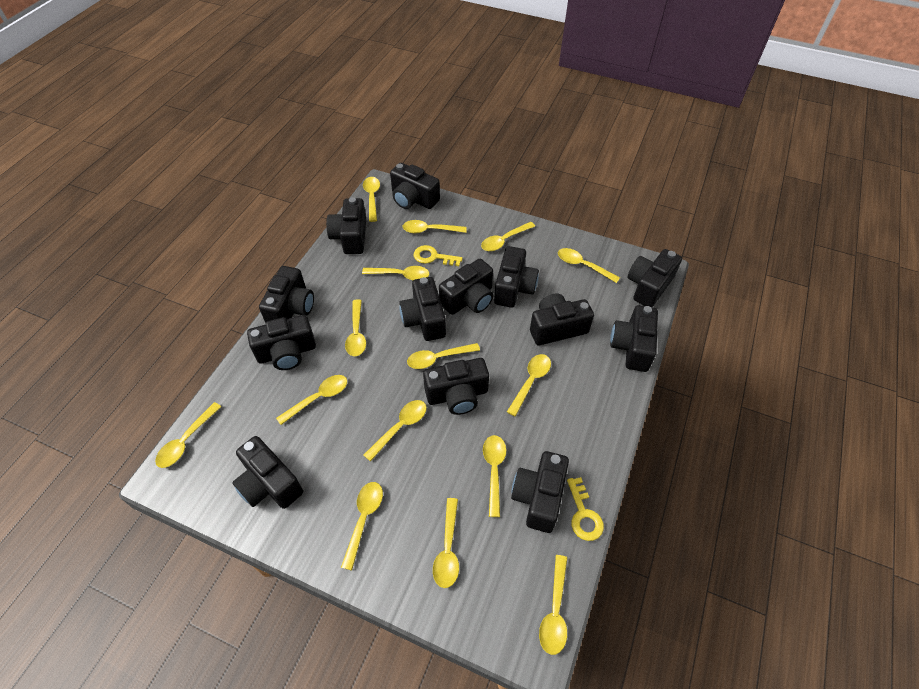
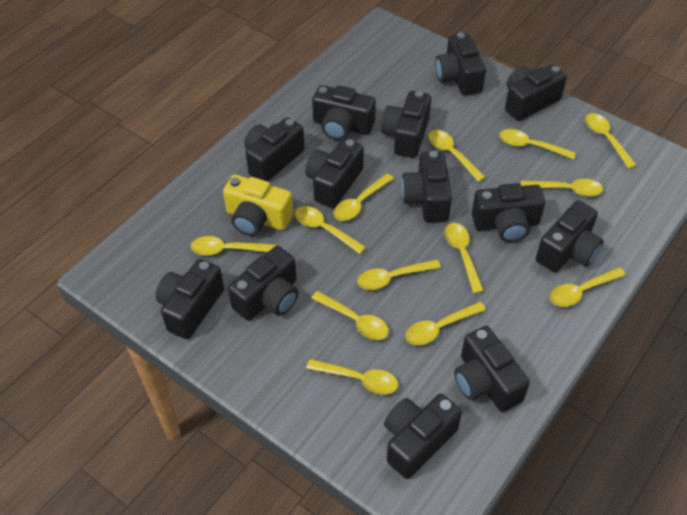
yellow camera: none = 0 -> [223,175,293,236] = 1
yellow key: [414,245,463,266] [567,477,604,541] = 2 -> none = 0
yellow spoon: [155,402,221,468] [276,375,347,425] [341,482,383,571] [345,299,366,356] [362,266,429,280] [363,177,380,222] [364,400,427,462] [403,220,467,233] [407,343,480,369] [433,498,459,588] [481,222,535,251] [483,435,506,517] [507,354,551,416] [539,555,567,655] [558,248,620,283] = 15 -> [191,236,276,256] [295,206,366,254] [306,359,398,395] [311,291,389,340] [333,173,394,221] [357,259,441,290] [406,302,486,345] [428,130,486,182] [445,223,484,294] [500,129,576,160] [521,179,603,196] [550,267,626,307] [585,113,637,169] = 13

